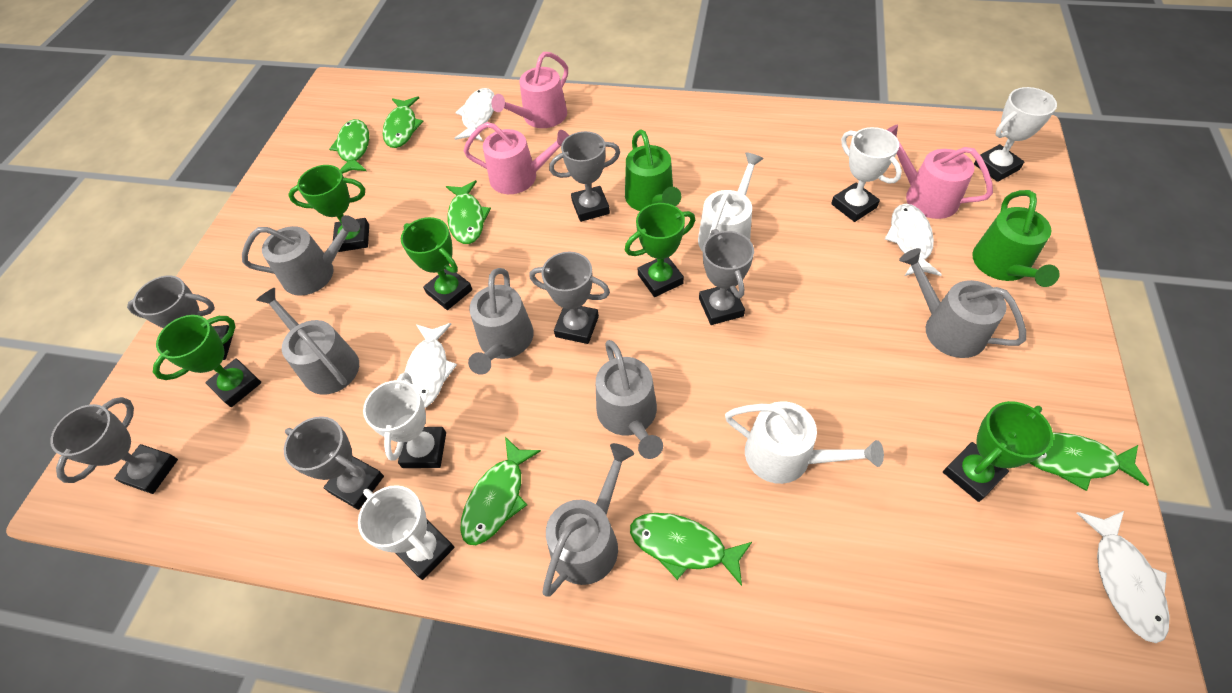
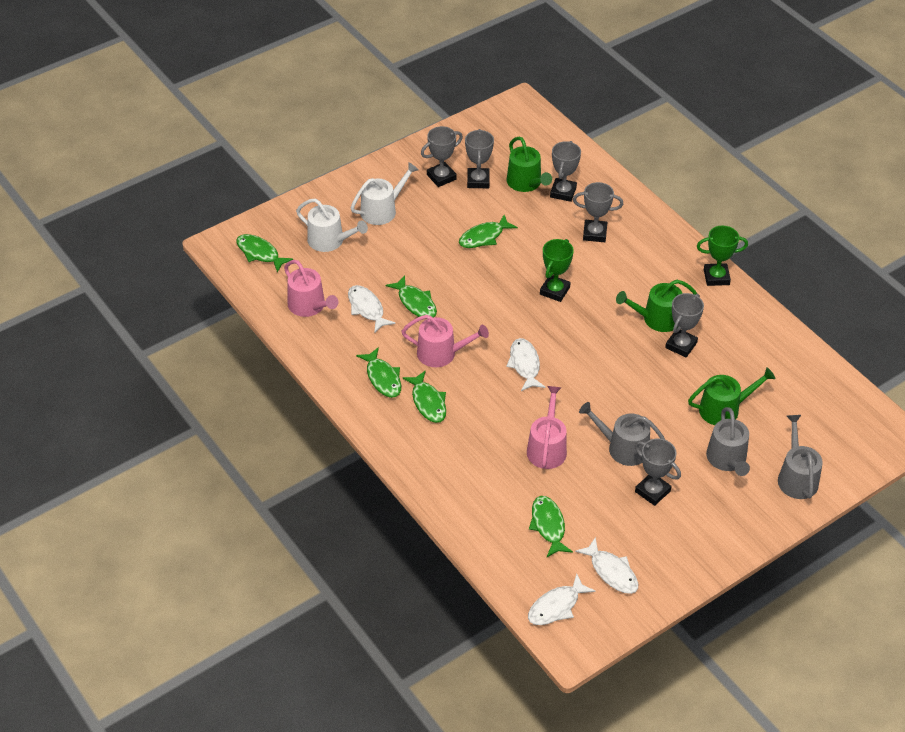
green trophy: [153,315,262,407] [288,165,369,252] [401,217,472,310] [625,203,695,297] [943,401,1053,502] = 5 -> [540,239,574,302] [697,226,748,286] = 2
green watering can: [625,130,681,211] [972,190,1060,287] = 2 -> [507,137,552,192] [616,280,697,332] [688,367,776,425] = 3
grey watering can: [242,215,360,296] [256,288,359,395] [468,268,534,375] [542,443,634,597] [596,340,663,459] [899,248,1026,358] = 6 -> [579,402,665,466] [706,407,750,476] [778,415,823,499] = 3
white trophy: [358,485,454,580] [363,372,446,468] [831,127,902,222] [974,87,1057,182] = 4 -> none = 0

